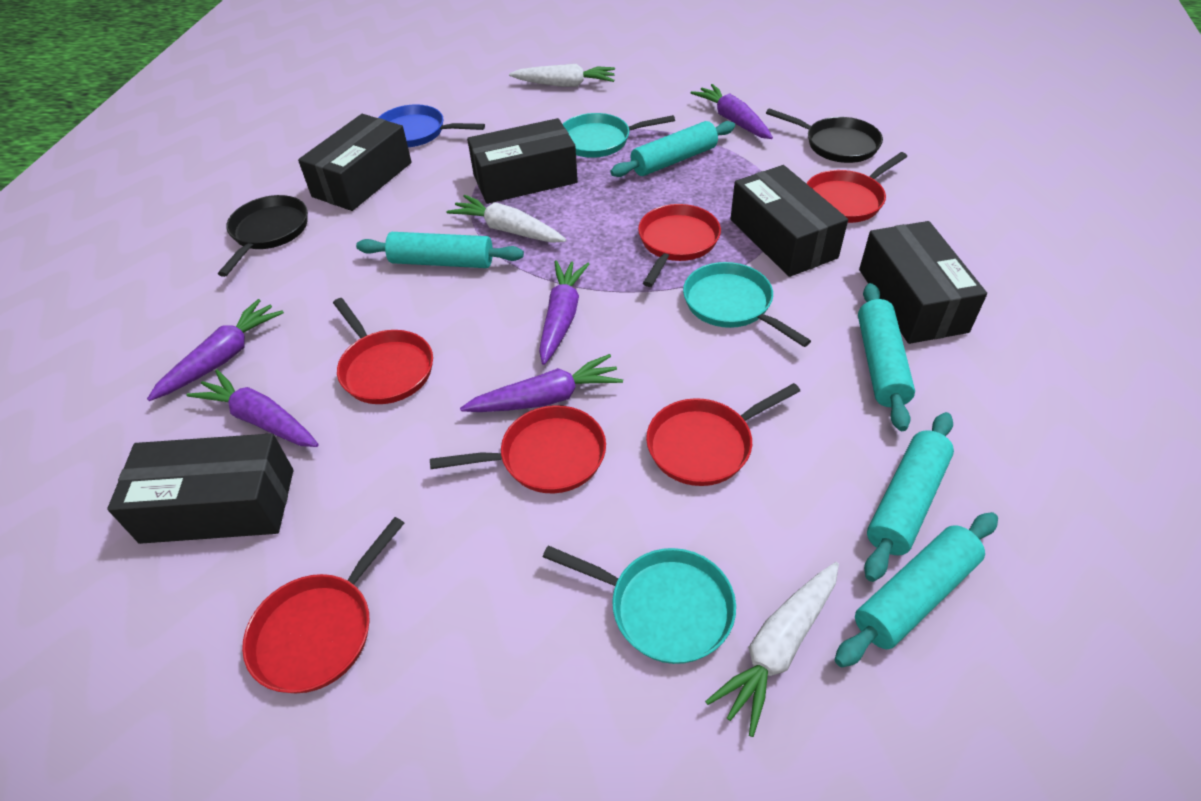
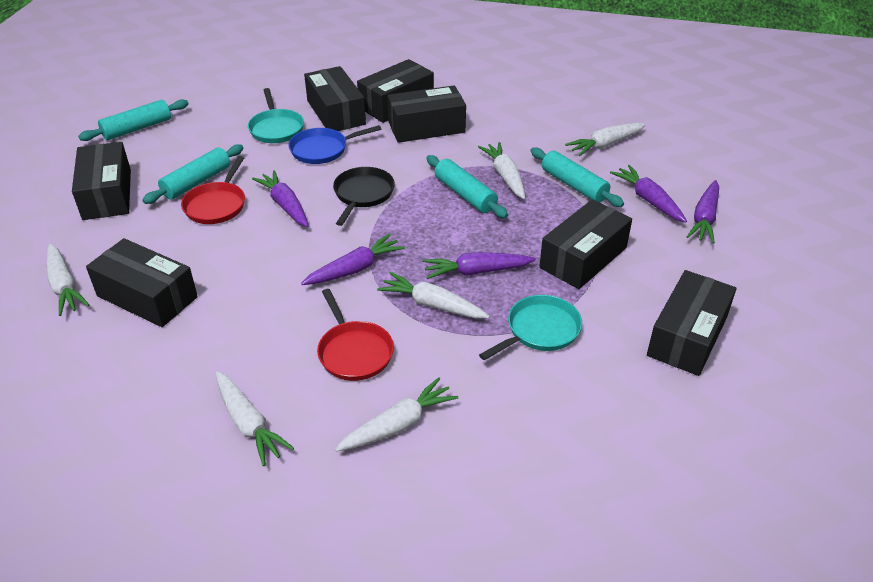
black box: [107,433,293,544] [298,114,412,211] [467,118,578,204] [730,165,848,277] [859,221,987,344] = 5 -> [72,142,131,220] [86,238,198,327] [304,66,366,131] [357,59,434,123] [387,85,466,143] [539,199,632,289] [647,270,737,376] = 7
black pan: [218,195,308,277] [766,108,883,163] = 2 -> [333,167,395,226] = 1
red pan: [242,517,404,693] [333,298,433,404] [430,405,606,493] [638,204,721,287] [646,383,800,486] [806,152,907,223] = 6 -> [181,156,245,224] [317,289,394,381] = 2
turquoise pan: [543,546,736,664] [563,113,675,158] [683,262,811,347] = 3 -> [248,88,304,143] [479,295,582,361] = 2
turquoise rolling pin: [356,232,524,268] [610,121,735,177] [834,512,998,667] [858,283,915,431] [864,412,954,582] = 5 -> [78,99,189,141] [142,144,243,204] [426,155,508,218] [530,148,624,207] = 4
white carrot: [446,195,566,243] [509,64,615,87] [705,562,839,737] = 3 -> [47,243,90,316] [215,371,294,466] [335,377,458,452] [377,272,490,318] [478,142,525,199] [565,123,646,156] = 6

